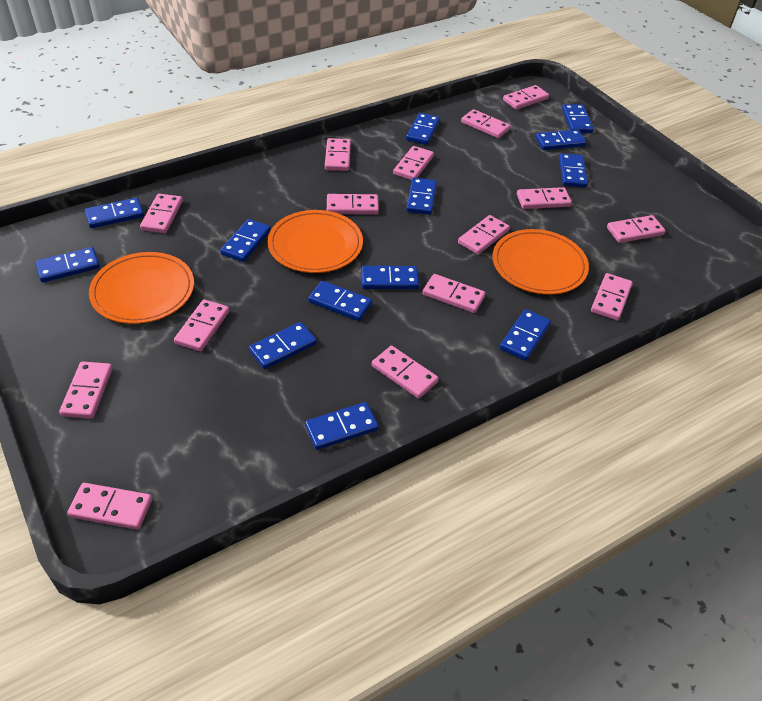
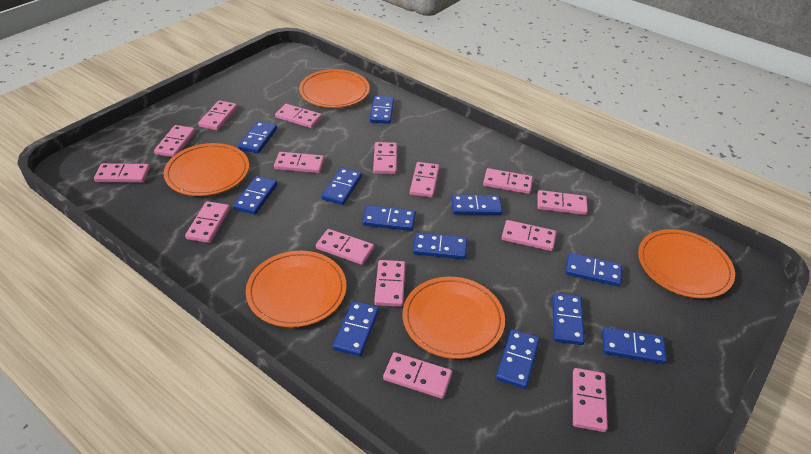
blue domino: [36,247,100,283] [85,198,144,228] [220,219,271,262] [249,322,317,369] [305,402,379,450] [308,281,372,321] [361,266,419,289] [406,113,440,145] [406,178,437,215] [500,309,551,361] [535,130,586,150] [559,154,588,187] [562,104,594,133] = 13 -> [233,176,277,215] [238,121,277,153] [322,167,362,205] [333,301,379,356] [362,205,416,231] [370,96,394,124] [413,232,467,259] [451,195,503,215] [496,329,540,389] [552,293,585,345] [565,253,622,287] [602,327,667,364] = 12
orange plate: [89,252,194,324] [268,210,363,273] [492,229,589,295] = 3 -> [164,143,249,196] [246,251,346,327] [299,69,370,108] [403,277,505,359] [638,229,735,299] = 5

